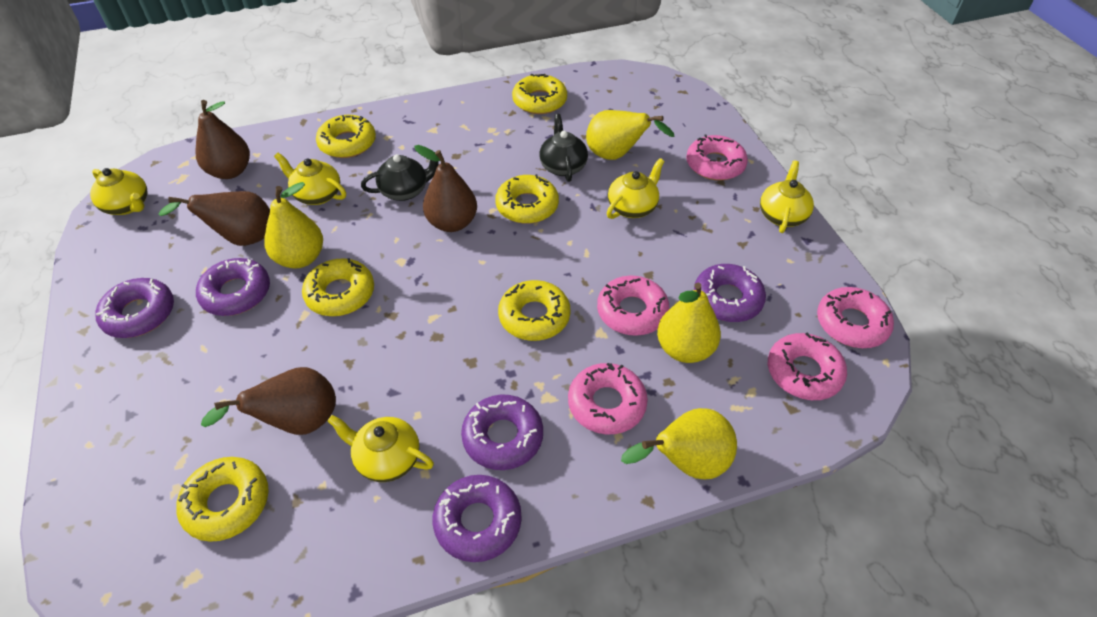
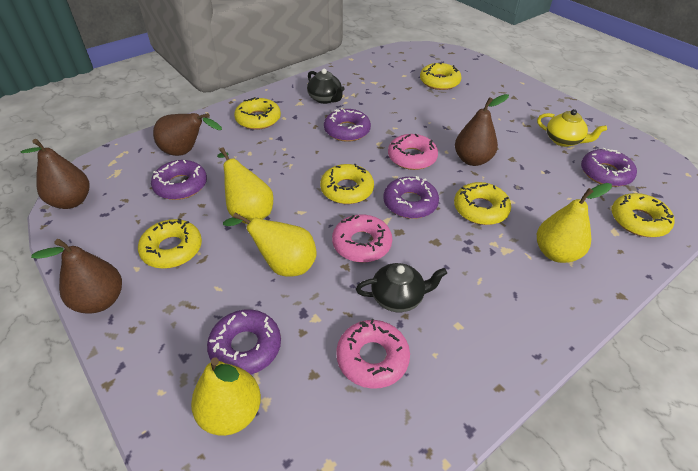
pink donut: [568,363,648,434] [597,276,669,336] [686,134,748,180] [768,333,847,400] [817,287,894,348] = 5 -> [332,215,392,262] [336,319,410,389] [388,134,438,170] = 3
yellow teapot: [90,168,148,215] [274,153,346,205] [327,415,434,482] [607,158,665,219] [760,161,814,233] = 5 -> [537,109,607,147] = 1

